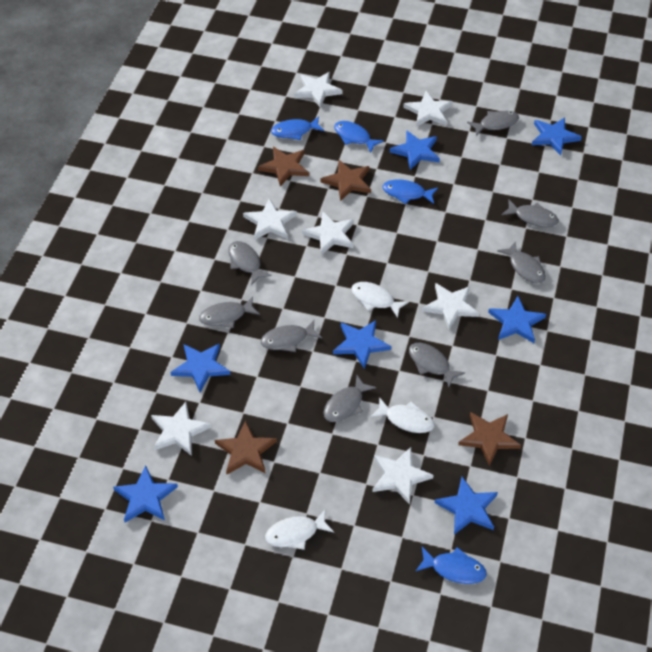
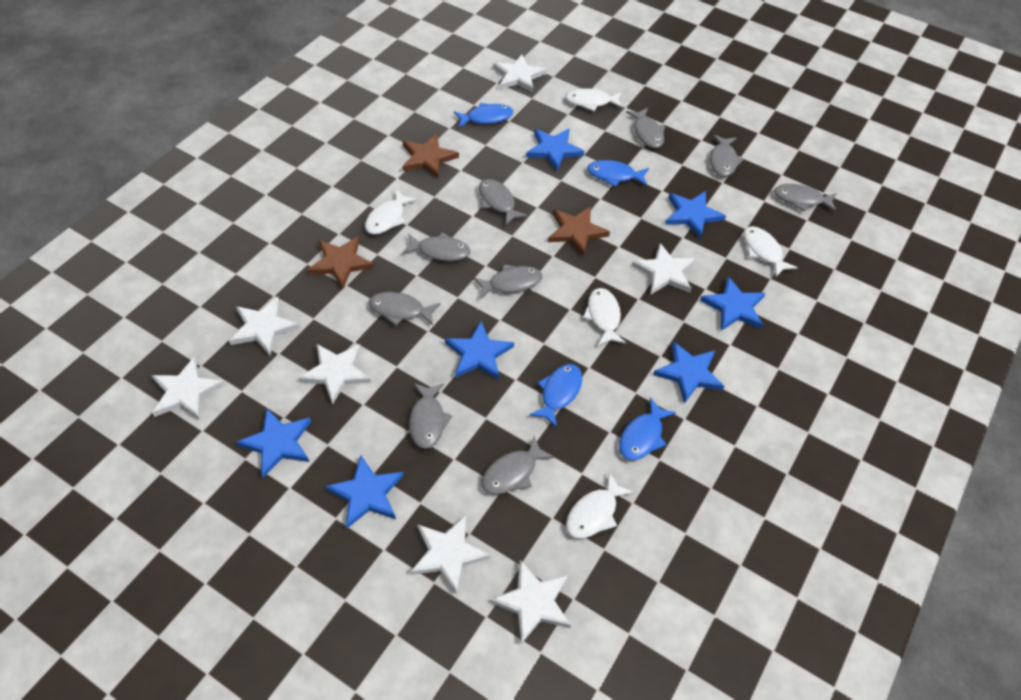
brown star: [215,421,277,474] [258,147,309,187] [321,160,371,201] [458,412,521,466] = 4 -> [307,236,374,289] [402,133,459,178] [548,206,610,256] = 3
grey fish: [199,296,260,328] [228,241,272,285] [261,320,322,352] [323,375,376,422] [409,343,465,387] [467,111,519,136] [497,241,546,284] [502,200,559,227] = 8 -> [369,292,440,326] [402,232,470,261] [409,383,452,449] [473,264,542,299] [479,179,528,225] [482,436,555,494] [626,108,665,148] [710,134,744,177] [774,184,837,212] = 9
white fish: [265,510,334,550] [351,282,409,318] [370,397,435,433] = 3 -> [365,189,417,235] [565,88,623,111] [566,472,634,539] [583,288,626,346] [743,226,798,277] = 5

